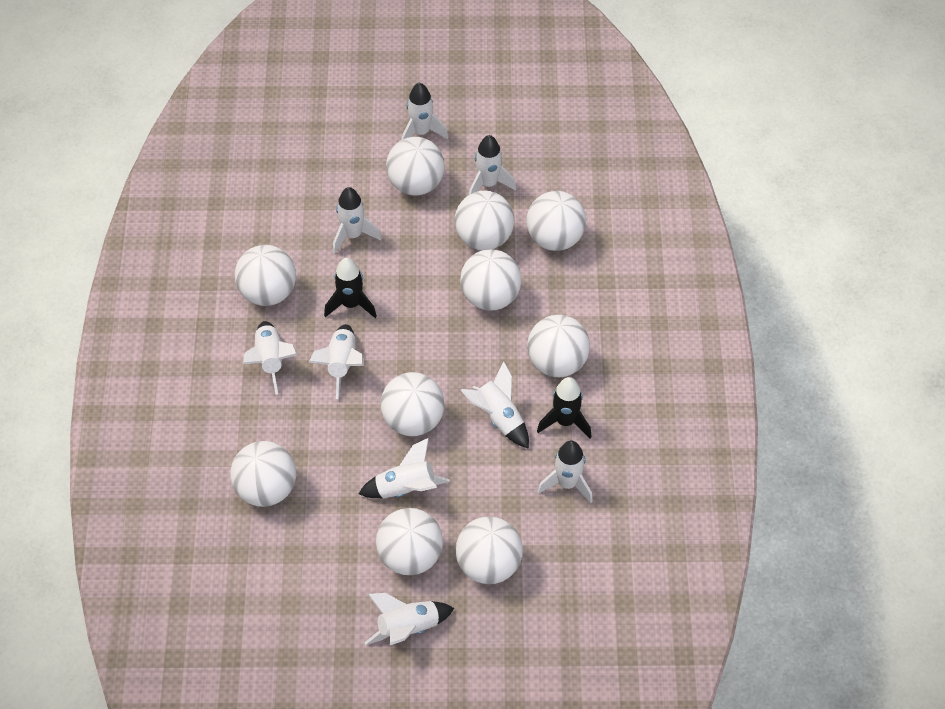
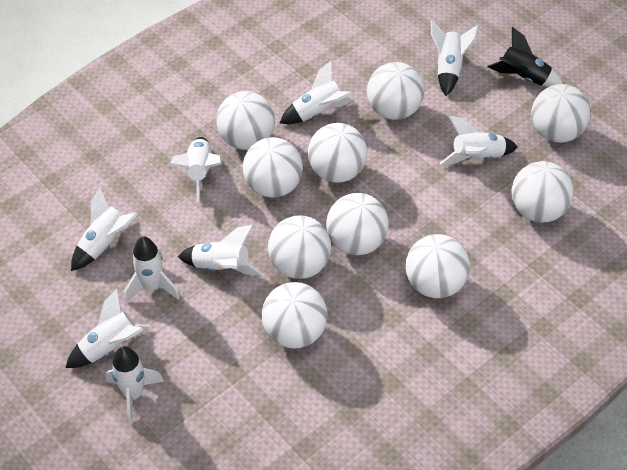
black rocket: [324,258,377,318] [537,377,592,439] = 2 -> [488,27,563,87] = 1

